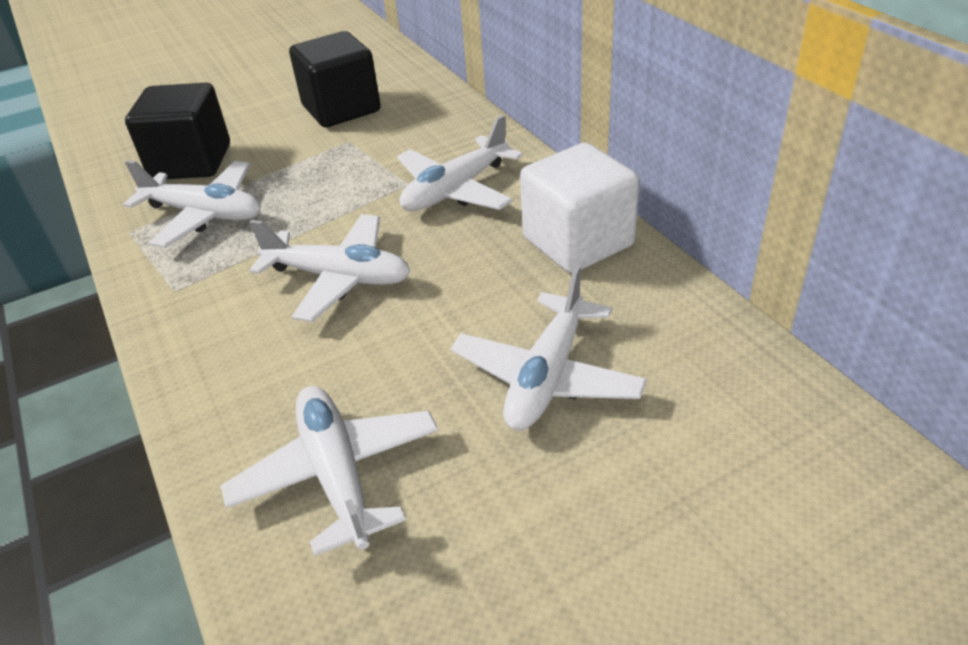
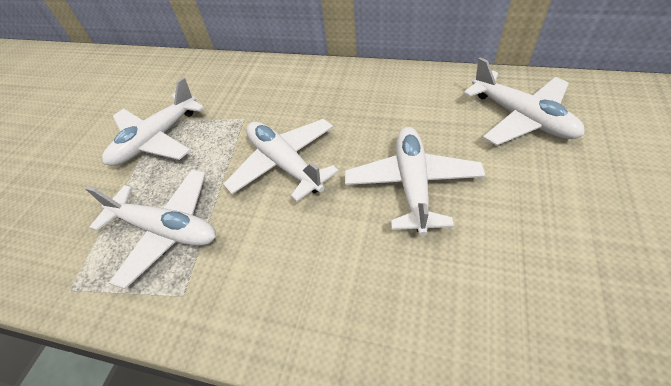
black cube: [125,83,230,179] [289,31,381,127] = 2 -> none = 0
white cube: [520,143,639,273] = 1 -> none = 0

